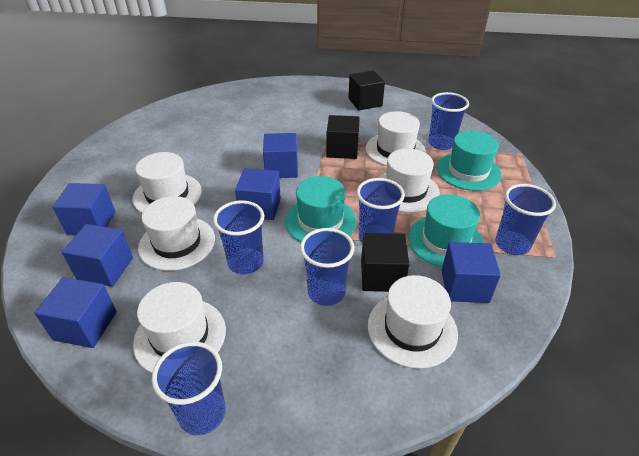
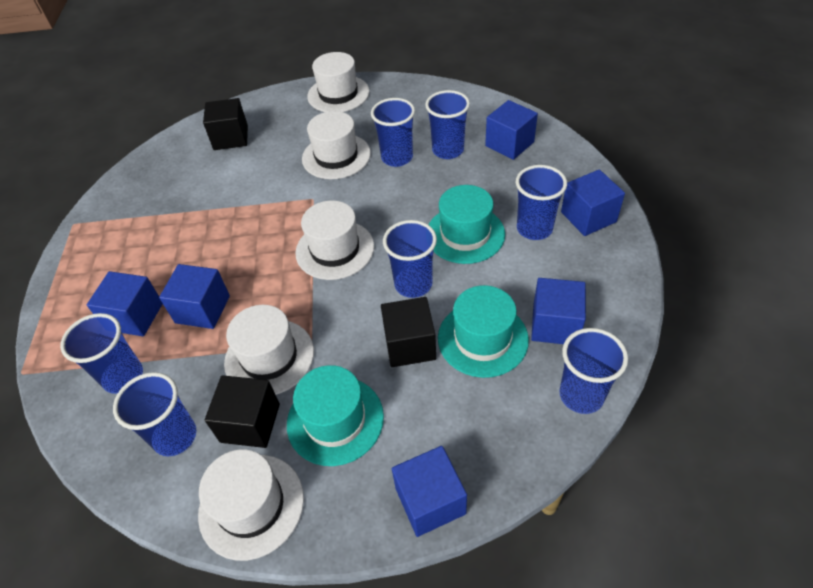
blue cup: [152,342,226,435] [213,200,264,274] [300,228,355,306] [356,178,405,243] [428,92,469,150] [495,184,556,255] = 6 -> [60,313,143,394] [113,372,197,456] [371,98,415,167] [383,220,437,298] [425,90,470,159] [516,165,567,240] [560,328,628,414] = 7
white hat: [133,152,202,213] [133,282,226,373] [138,196,215,271] [365,111,426,166] [368,275,458,369] [378,149,440,213] = 6 -> [198,450,304,561] [224,305,314,395] [295,200,374,280] [302,111,371,179] [307,52,370,112] = 5

